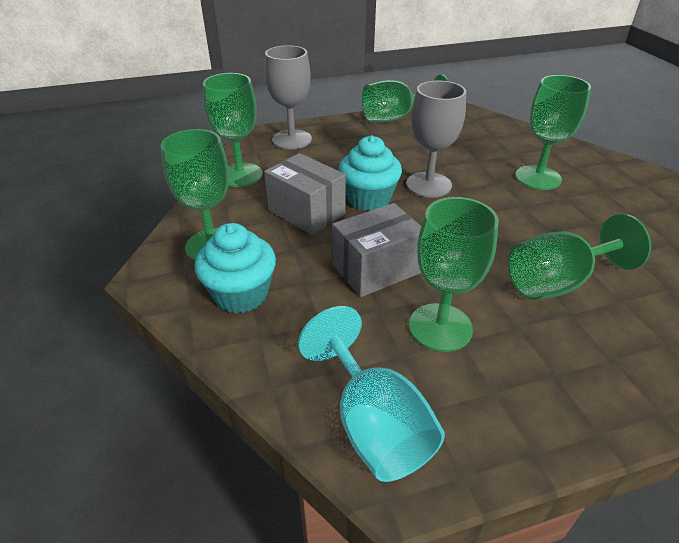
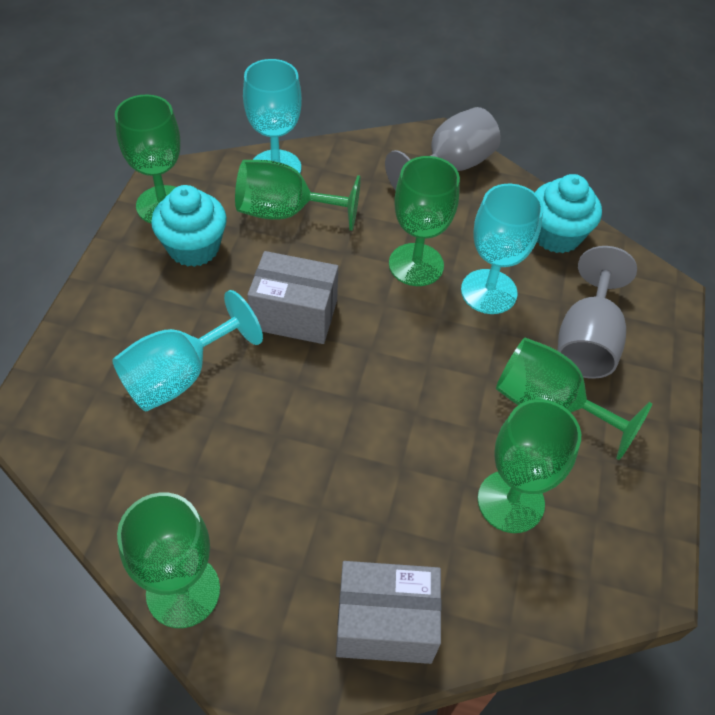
turquoise goblet: [298,306,445,482] = 1 -> [112,290,263,411] [243,59,302,173] [461,184,544,314] = 3

